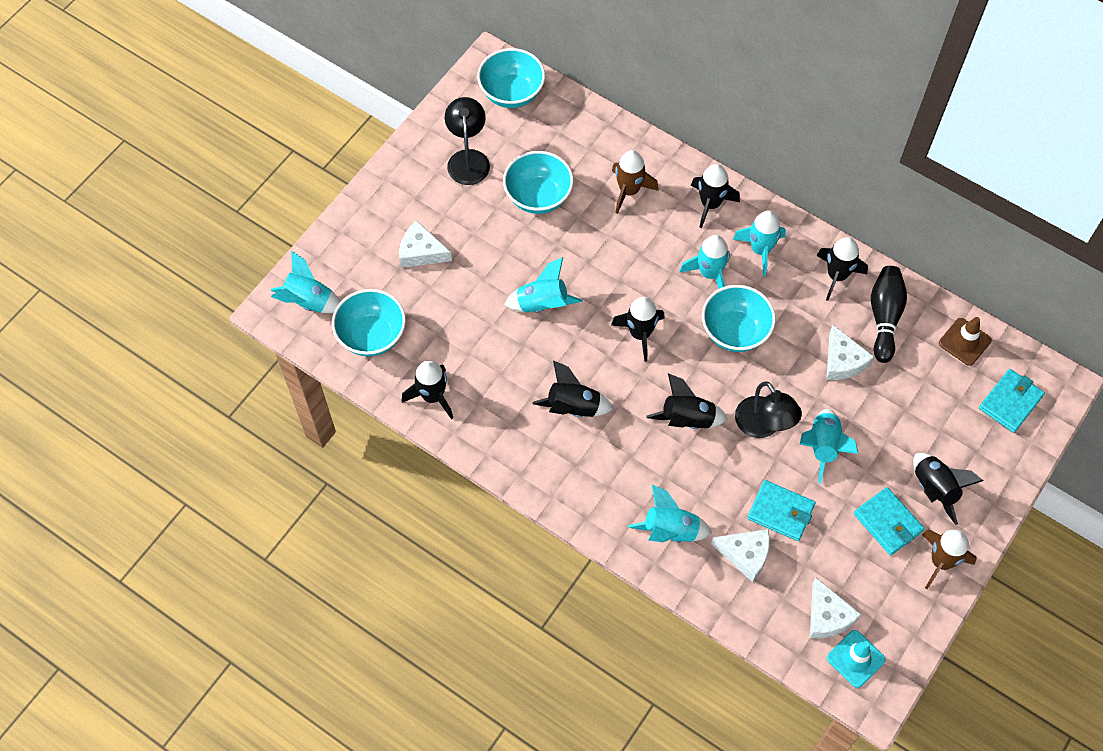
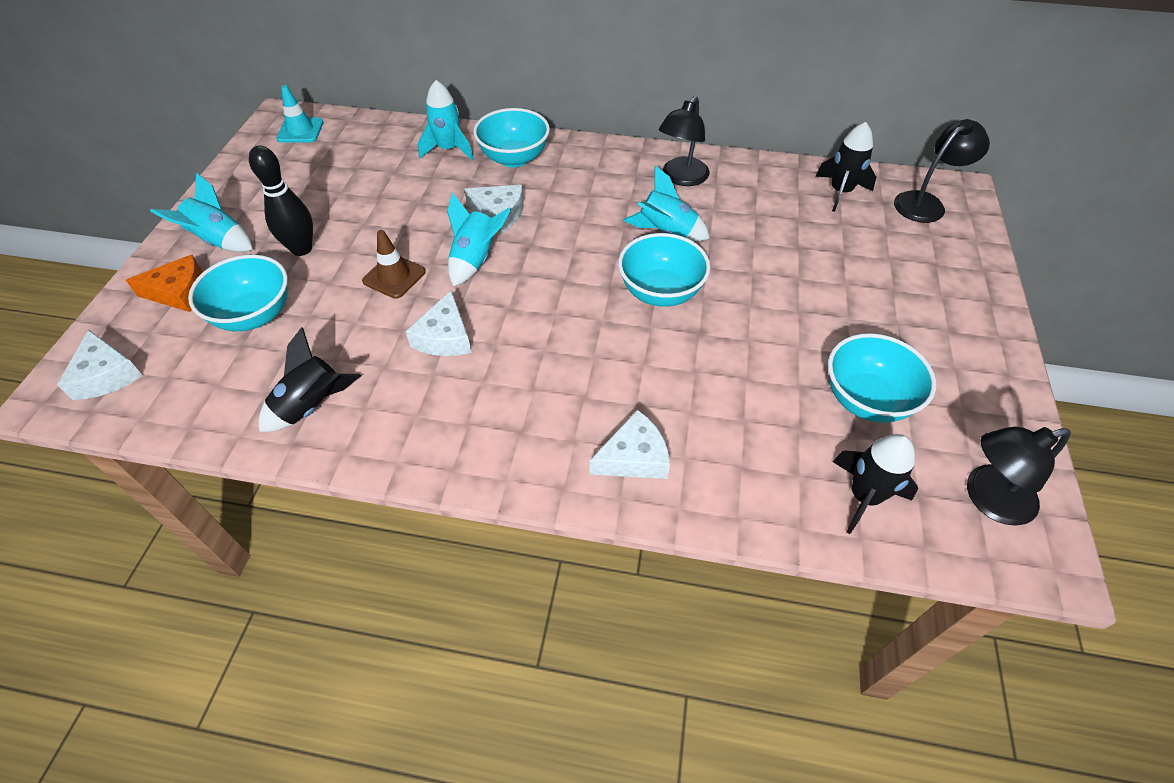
black lamp: [445,97,490,185] [735,382,802,438] = 2 -> [659,96,709,186] [894,119,990,223] [967,427,1071,526] = 3
black rocket: [402,361,453,419] [532,360,613,417] [611,297,665,362] [646,373,728,429] [691,164,740,228] [816,237,868,301] [913,453,983,525] = 7 -> [259,327,361,432] [815,122,876,212] [833,434,918,534] = 3
brown rocket: [612,150,659,214] [922,530,977,589] = 2 -> none = 0
orange cheese: none = 0 -> [126,255,203,312] = 1
turquoise rocket: [271,251,341,313] [504,257,582,313] [628,484,712,543] [680,235,730,289] [733,210,786,276] [800,409,858,483] = 6 -> [150,173,253,252] [418,80,474,160] [447,193,511,287] [623,165,710,242] = 4
turquoise wallet: [747,480,816,541] [854,487,924,555] [979,369,1045,433] = 3 -> none = 0

